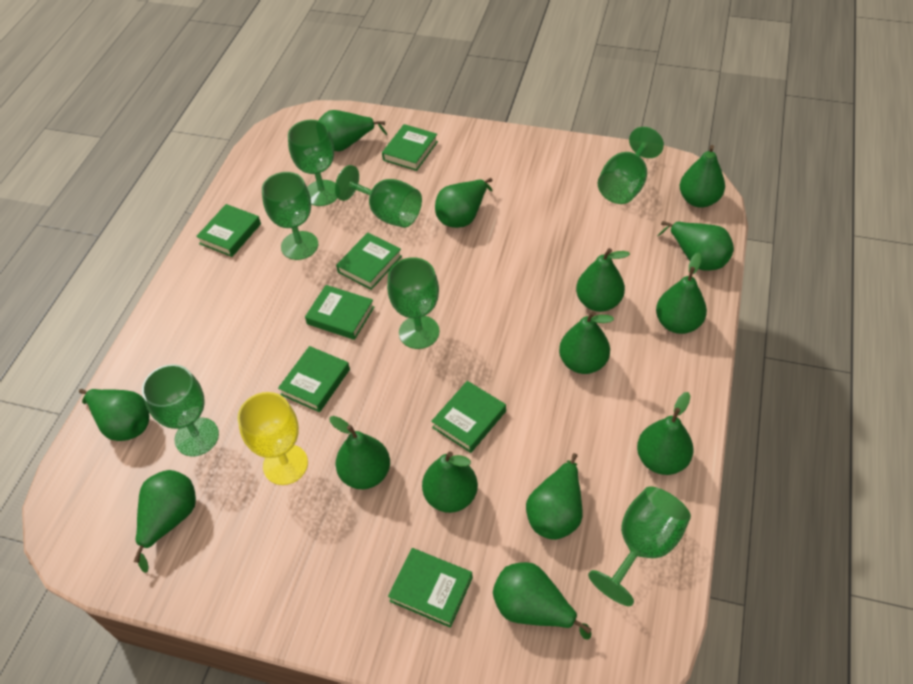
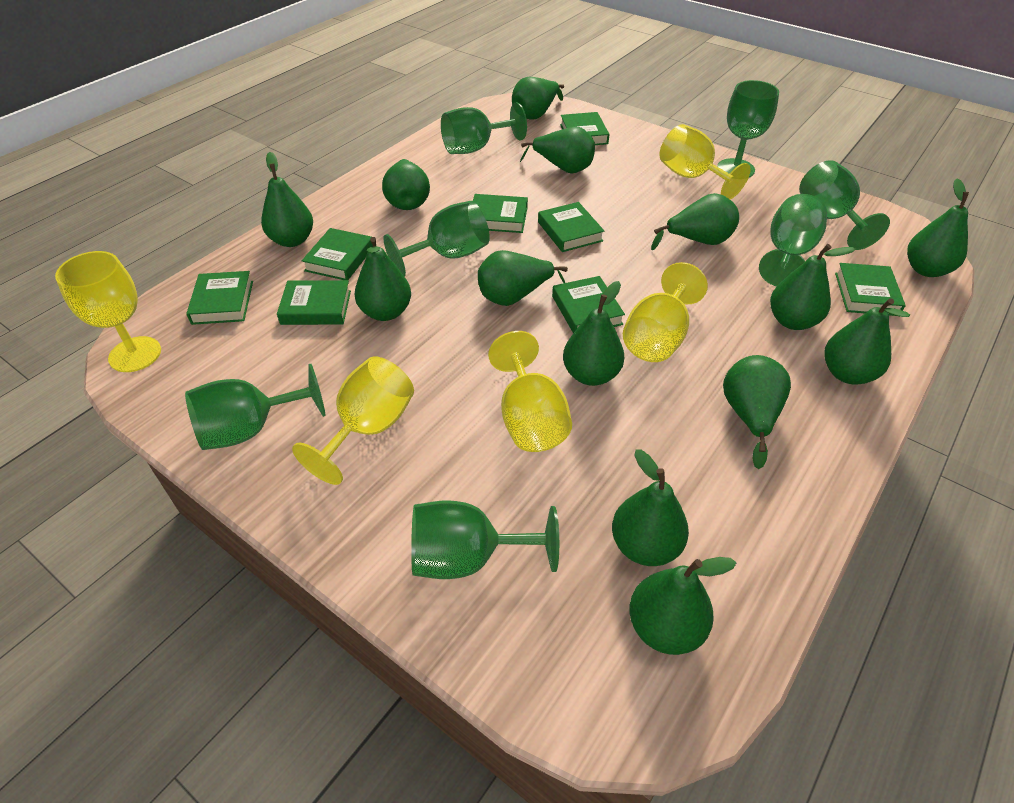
green book: [196,204,261,257] [278,346,350,412] [305,285,374,340] [336,233,402,290] [382,124,438,171] [388,548,473,628] [431,381,506,453] = 7 -> [186,271,253,325] [277,280,351,325] [302,228,373,280] [473,194,528,233] [538,202,604,252] [552,276,625,333] [560,112,609,145] [835,263,906,316] = 8
yellow goblet: [238,392,308,485] = 1 -> [55,251,161,372] [292,357,414,485] [488,331,572,452] [623,262,708,362] [659,124,751,200] = 5

